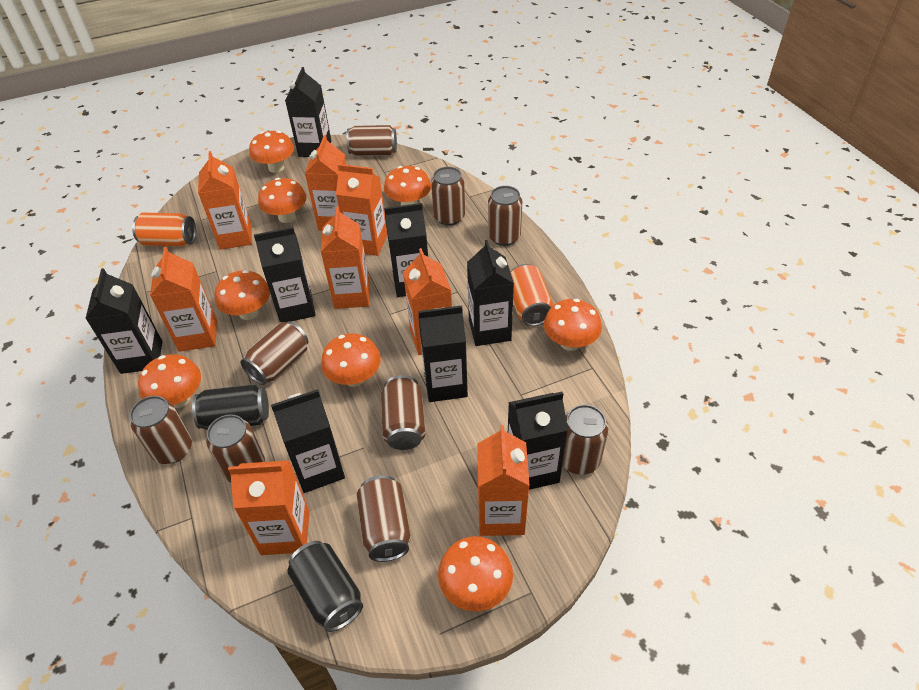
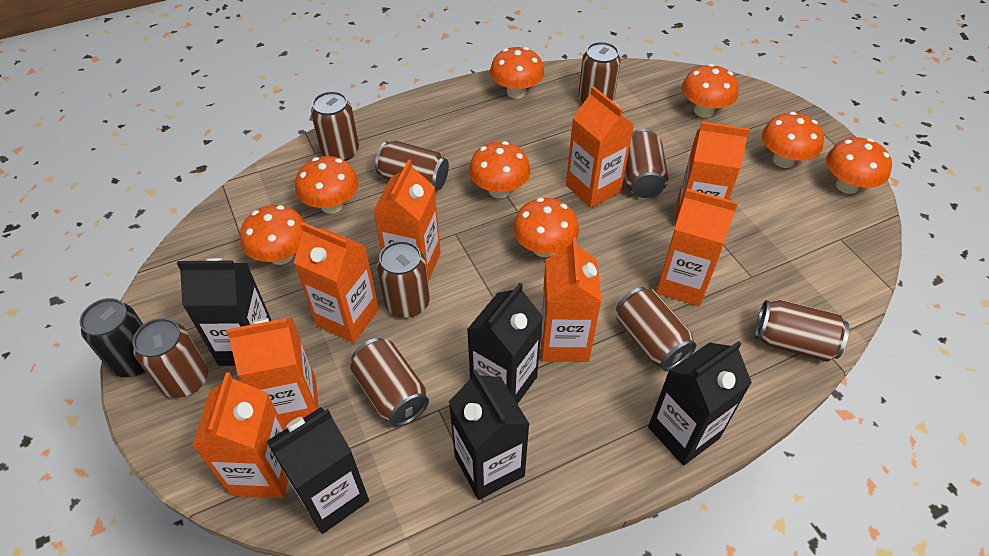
black can: [192,384,269,430] [287,541,363,632] = 2 -> [80,298,145,377] = 1
black carton: [85,268,162,374] [254,227,316,322] [271,389,345,493] [285,67,331,157] [384,203,428,297] [418,305,468,402] [467,240,514,346] [508,392,568,490] = 8 -> [177,258,272,366] [266,407,369,534] [449,369,530,500] [467,283,543,404] [648,341,752,466] = 5
orange can: [132,213,196,247] [511,264,553,326] = 2 -> none = 0

